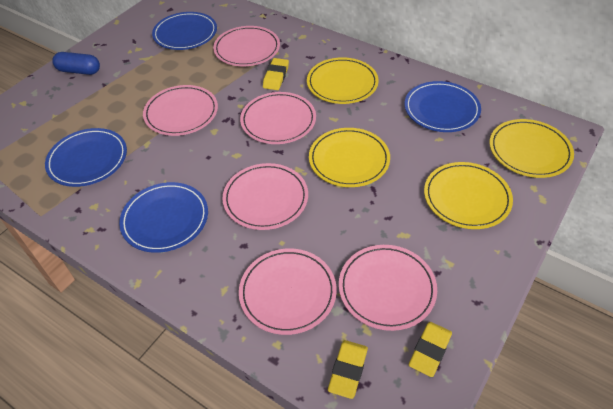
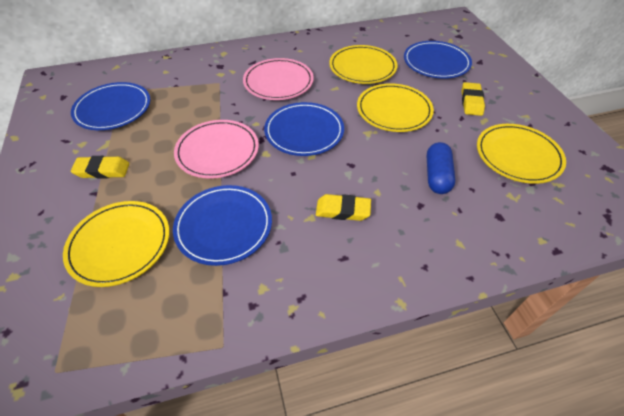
pink plate: [143,85,218,136] [213,26,280,66] [222,163,308,230] [239,248,337,335] [240,92,316,144] [339,245,437,331] = 6 -> [174,120,259,179] [243,58,314,100] = 2

